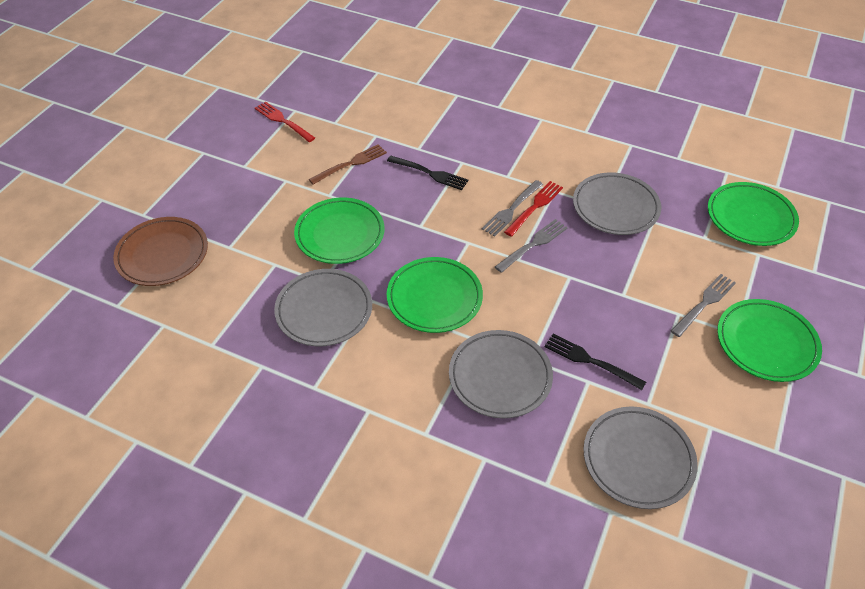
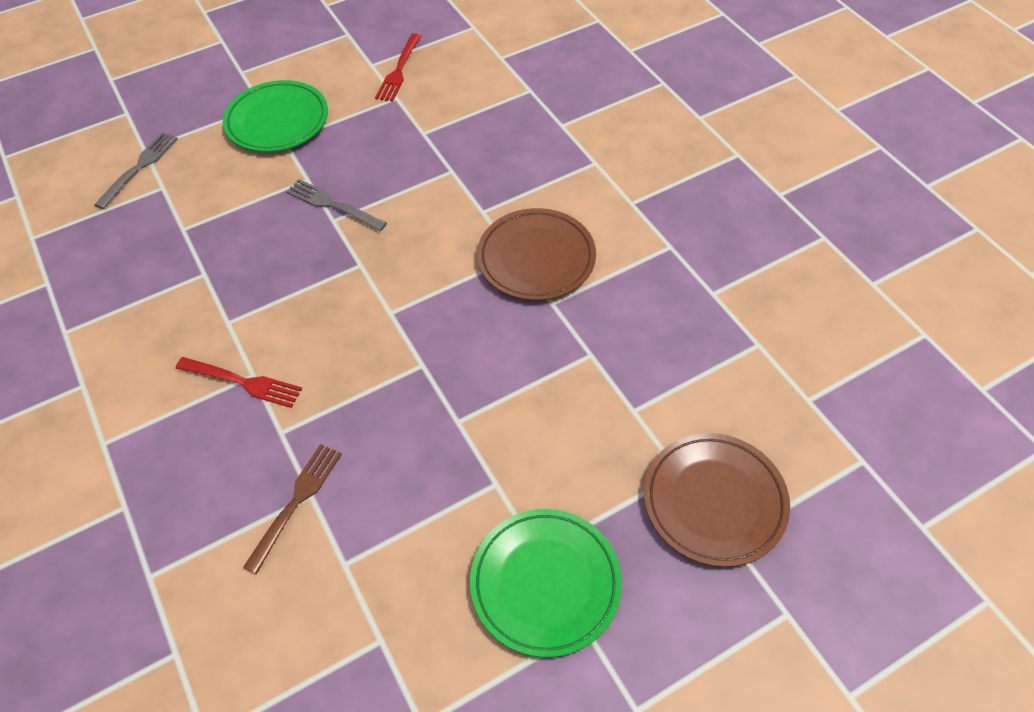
black fork: [387,156,469,190] [545,334,646,390] = 2 -> none = 0
brown plate: [113,217,208,286] = 1 -> [477,208,596,300] [644,433,790,567] = 2
green plate: [294,198,385,264] [387,257,483,333] [708,182,799,246] [717,299,822,382] = 4 -> [223,80,328,152] [470,509,622,658] = 2
grey fork: [482,180,543,237] [495,219,568,273] [671,274,736,337] = 3 -> [94,132,178,209] [286,179,387,231] = 2
grey plate: [274,269,372,346] [449,330,553,418] [573,172,661,235] [583,407,698,509] = 4 -> none = 0

